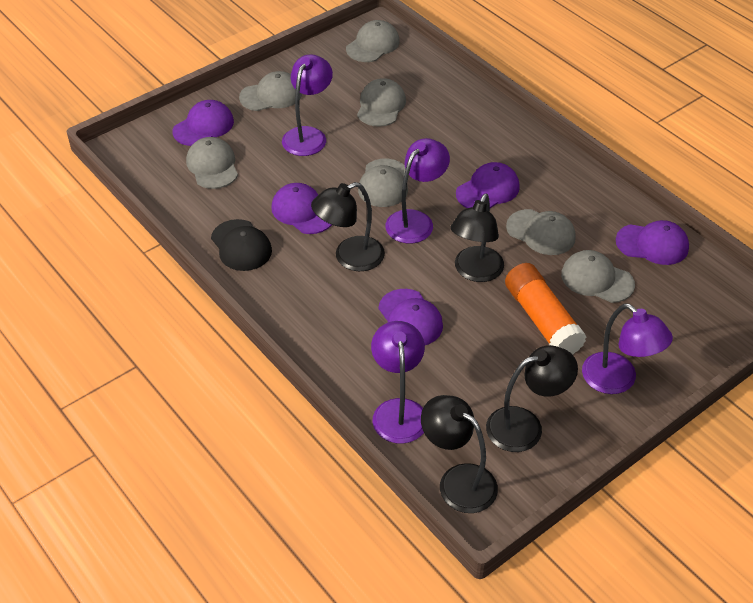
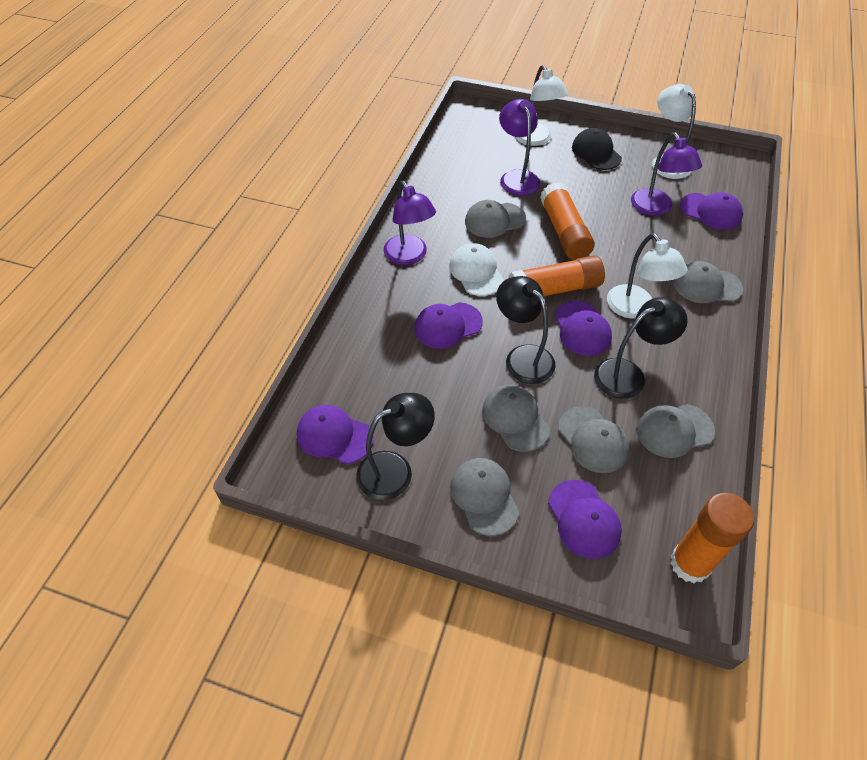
black lamp: [311,182,385,271] [421,395,498,513] [450,194,504,282] [486,345,578,452] = 4 -> [356,393,435,500] [496,276,556,384] [594,297,688,398] = 3
grey cap: [186,137,238,189] [239,71,302,111] [346,20,400,62] [357,78,406,127] [358,159,408,207] [506,209,576,255] [561,250,635,303] = 7 -> [450,458,519,536] [465,200,526,238] [482,384,550,452] [558,406,629,473] [636,404,715,458] [673,261,743,303] = 6
orange glue stick: [505,263,587,355] = 1 -> [509,255,605,296] [540,182,595,260] [670,493,754,583] = 3
purple lamp: [282,54,333,156] [371,321,425,444] [385,138,450,243] [582,303,673,394] = 4 -> [383,181,436,265] [499,99,540,196] [631,133,702,216] = 3
white cap: none = 0 -> [449,243,504,296] = 1
white lamp: none = 0 -> [516,65,568,146] [607,233,688,319] [652,84,696,179] = 3

